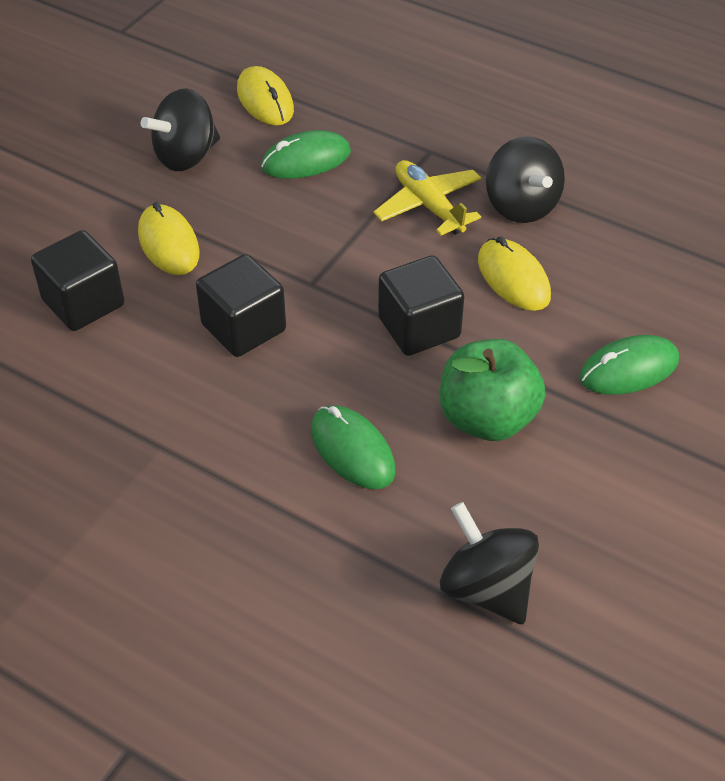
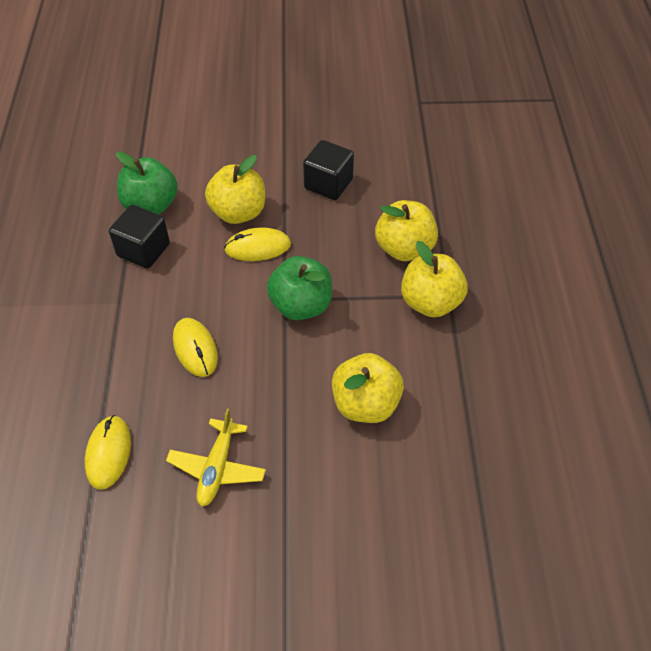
black cube: [31,230,124,331] [196,254,286,357] [378,255,464,356] = 3 -> [109,205,170,269] [303,140,354,200] = 2
black spinning top: [141,88,220,171] [440,502,539,624] [486,136,565,223] = 3 -> none = 0
green apple: [440,339,546,441] = 1 -> [116,151,178,215] [267,256,332,320] = 2
green mouse: [261,130,351,179] [311,405,396,489] [579,335,679,395] = 3 -> none = 0
yellow apple: none = 0 -> [205,155,265,224] [332,353,404,423] [375,200,438,261] [401,241,468,318] = 4

